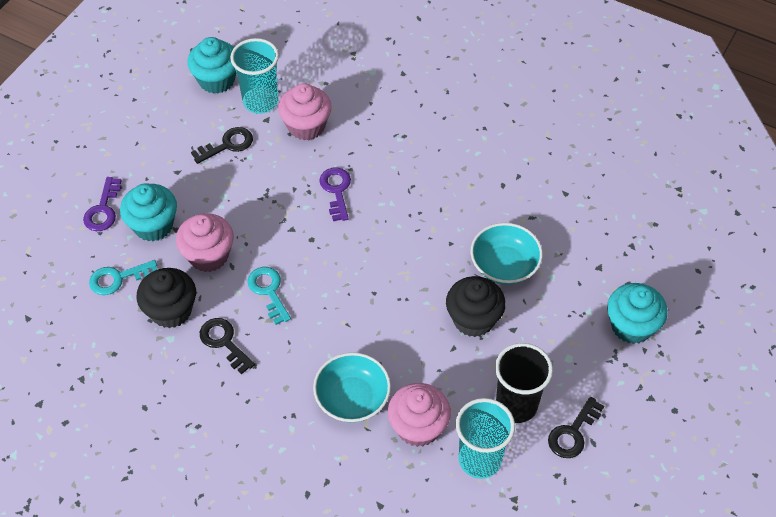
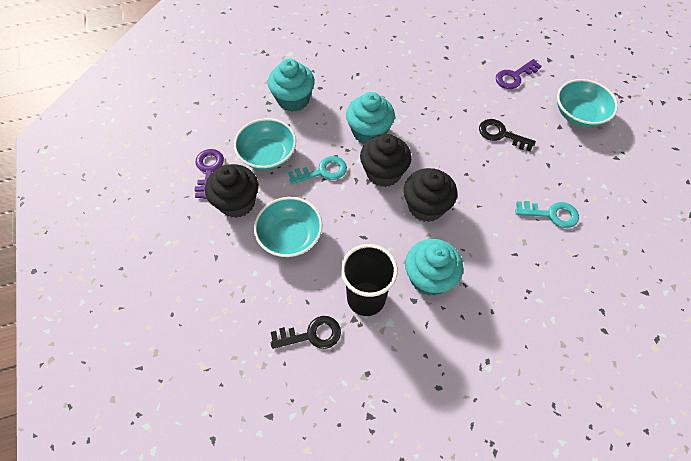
black cupcake: [136,268,196,328] [446,276,506,337] = 2 -> [205,164,258,218] [360,134,412,187] [404,168,457,222] = 3
black key: [191,127,253,164] [200,318,255,374] [548,397,604,458] = 3 -> [271,316,341,349] [479,119,536,152] = 2
pink cupcake: [176,213,234,272] [278,83,332,140] [388,383,451,447] = 3 -> none = 0
turquoise bowl: [313,352,391,423] [470,223,543,285] = 2 -> [234,118,296,170] [254,197,322,257] [557,79,618,127] = 3
turquoise cup: [230,38,279,114] [456,398,515,479] = 2 -> none = 0

